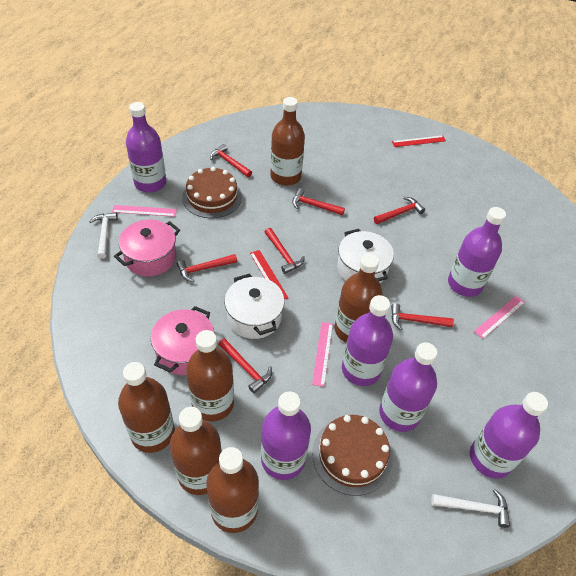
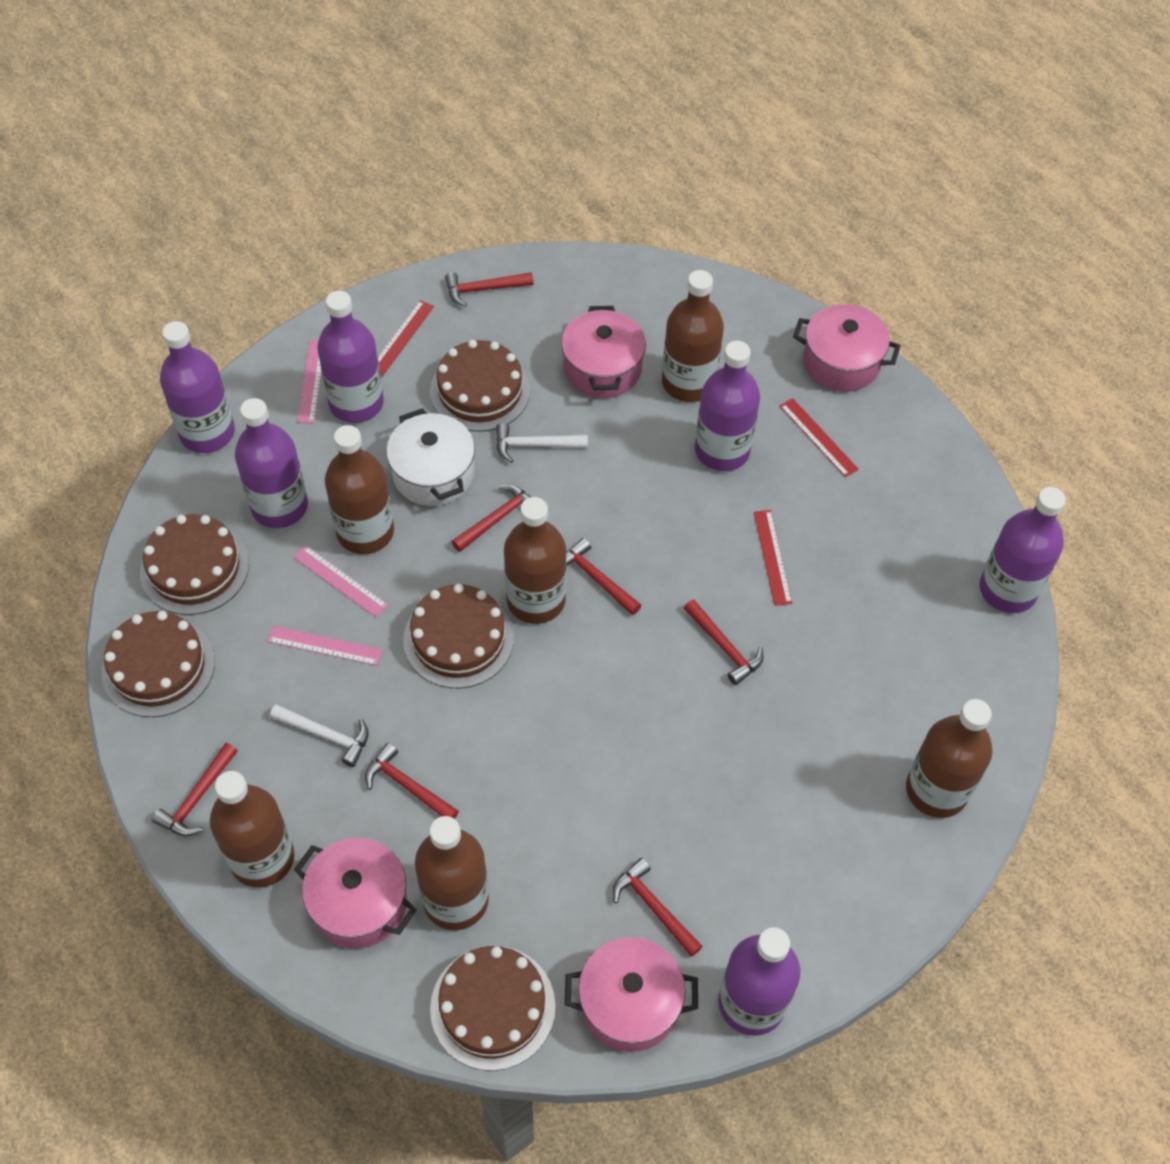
brown cake: [182,167,242,218] [312,415,393,496] = 2 -> [101,611,215,717] [140,514,249,615] [403,584,514,688] [430,340,530,432] [430,946,555,1071] = 5
pink pot: [114,220,180,277] [151,306,214,375] = 2 -> [294,838,417,948] [561,306,646,398] [565,937,698,1052] [793,304,901,392] = 4
red ruler: [250,250,288,300] [392,135,446,147] = 2 -> [378,300,434,377] [754,510,792,606] [780,398,859,477] = 3
white pot: [224,273,285,339] [337,229,394,283] = 2 -> [386,408,475,506] = 1

